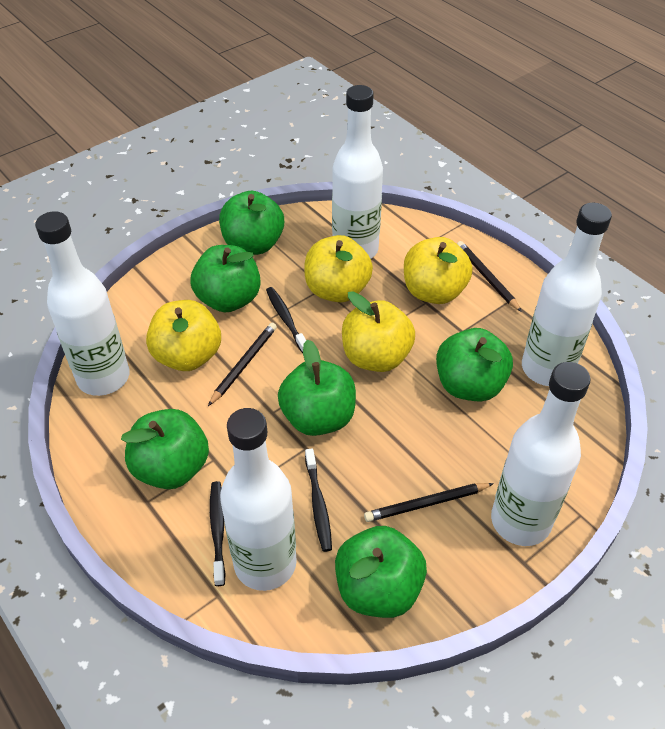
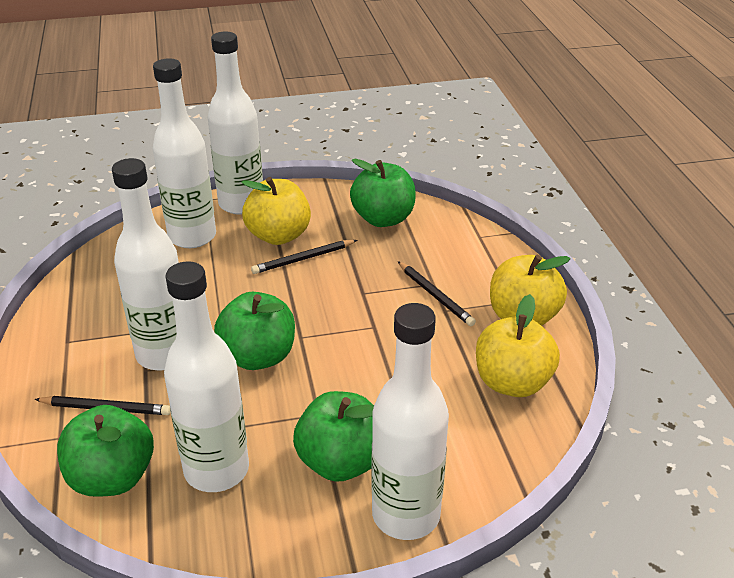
black toothbrush: [210,481,225,586] [266,287,306,353] [305,448,332,552] = 3 -> none = 0
green apple: [121,409,209,489] [190,245,261,313] [219,191,284,255] [278,340,356,436] [335,526,427,618] [436,328,513,402] = 6 -> [57,405,154,497] [214,292,295,370] [293,391,374,482] [350,159,416,227] = 4
yellow apple: [146,300,221,371] [304,235,373,302] [342,291,415,372] [404,237,472,304] = 4 -> [241,177,311,245] [476,294,560,397] [490,255,571,326] = 3

